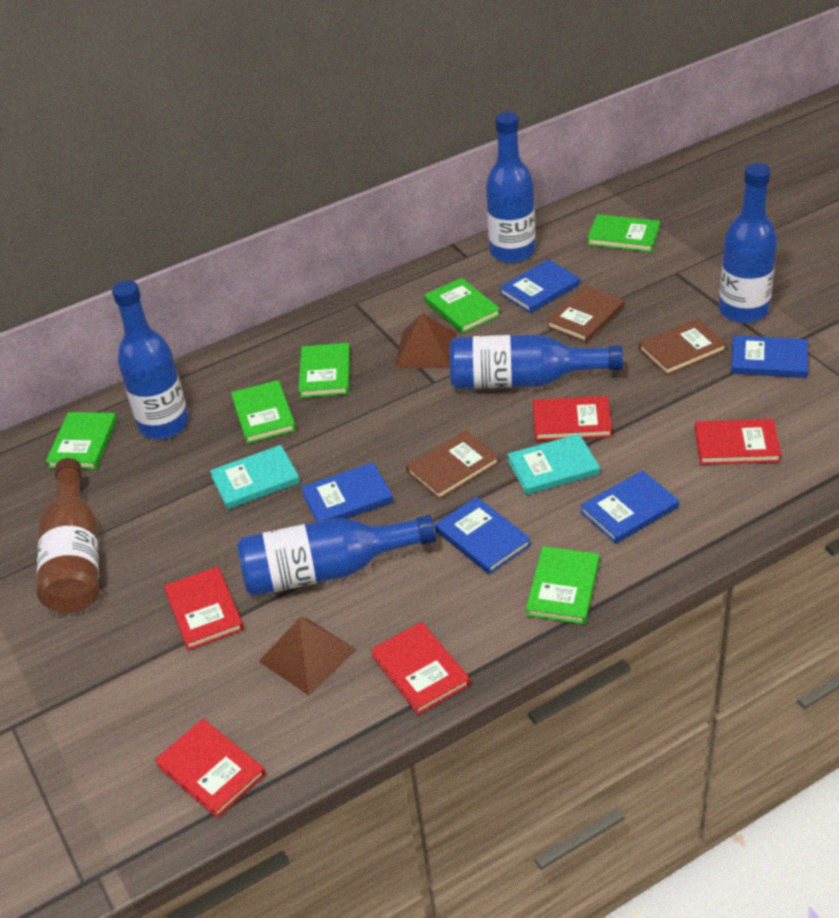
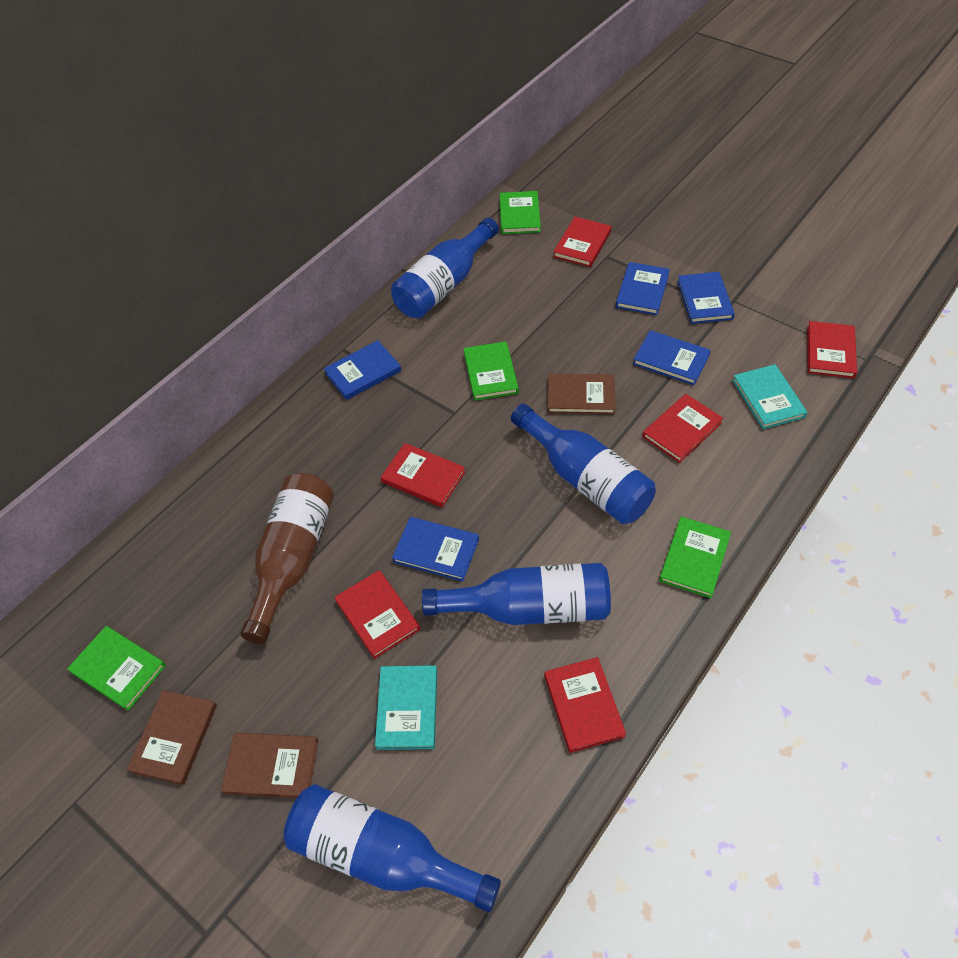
blue bottle: [112,280,189,439] [237,515,436,596] [450,334,623,389] [486,112,536,263] [719,163,777,323] = 5 -> [283,784,501,912] [391,217,499,318] [422,563,611,625] [511,404,656,524] = 4
brown pyramid: [259,618,357,695] [395,313,457,368] = 2 -> none = 0
green book: [46,412,117,469] [231,380,296,444] [298,343,350,398] [424,278,500,334] [526,546,600,624] [587,214,660,252] = 6 -> [67,626,166,711] [464,342,519,401] [500,191,541,234] [659,516,731,598] = 4
red book: [155,719,266,818] [164,566,244,650] [371,622,470,715] [533,396,612,441] [695,419,781,465] = 5 -> [334,570,420,659] [381,443,465,507] [544,657,626,753] [553,217,611,267] [642,394,723,463] [807,321,857,378] = 6

